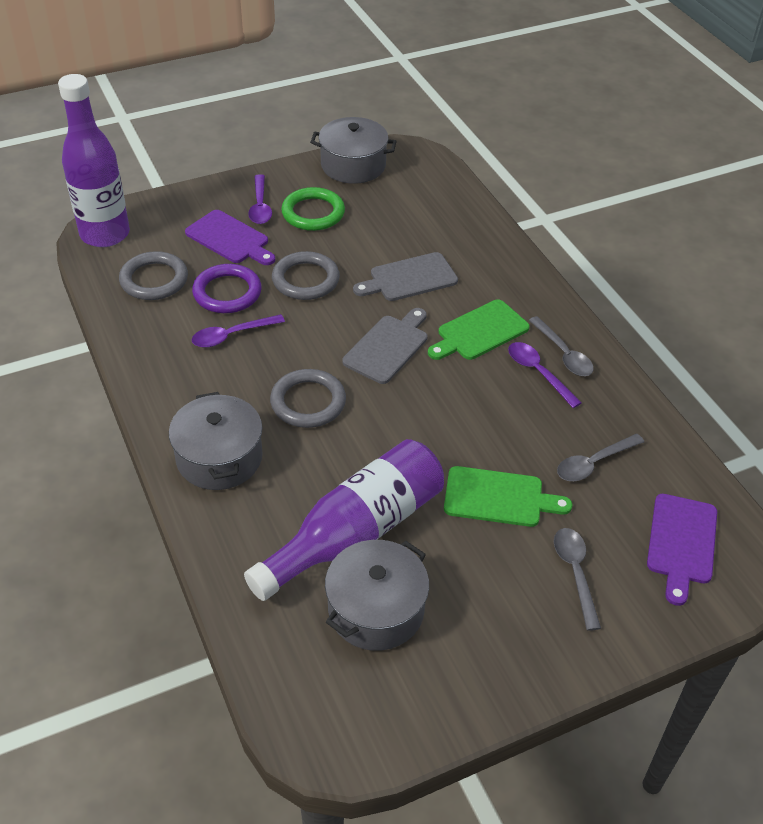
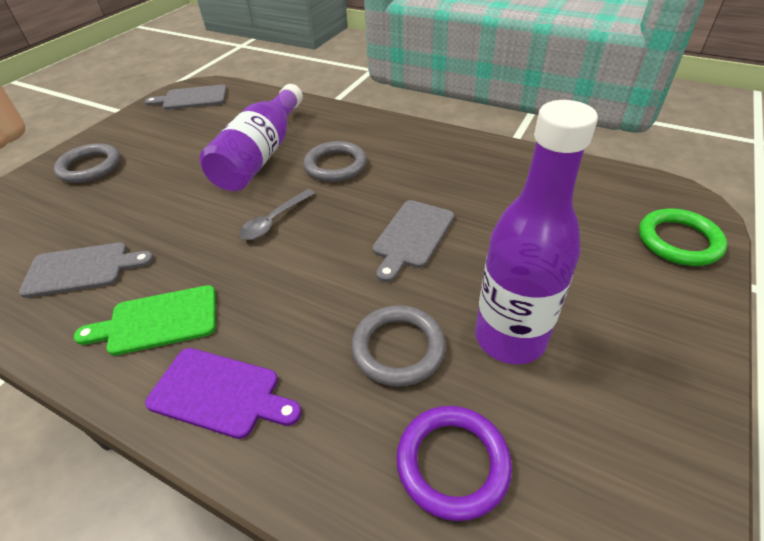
green cutting board: [428,299,530,360] [444,466,573,527] = 2 -> [74,285,216,356] = 1
grey cutting board: [342,308,428,384] [353,252,458,301] = 2 -> [19,243,154,298] [145,85,227,110] [373,200,454,282] = 3
grey pot: [169,392,263,490] [310,117,397,184] [325,540,429,651] = 3 -> none = 0
grey spoon: [529,316,594,376] [554,528,601,631] [557,434,644,481] = 3 -> [239,189,315,240] = 1
purple cutting board: [185,210,275,265] [647,494,717,606] = 2 -> [145,348,302,439] = 1
purple spoon: [192,314,285,348] [248,174,272,224] [508,342,582,408] = 3 -> none = 0

